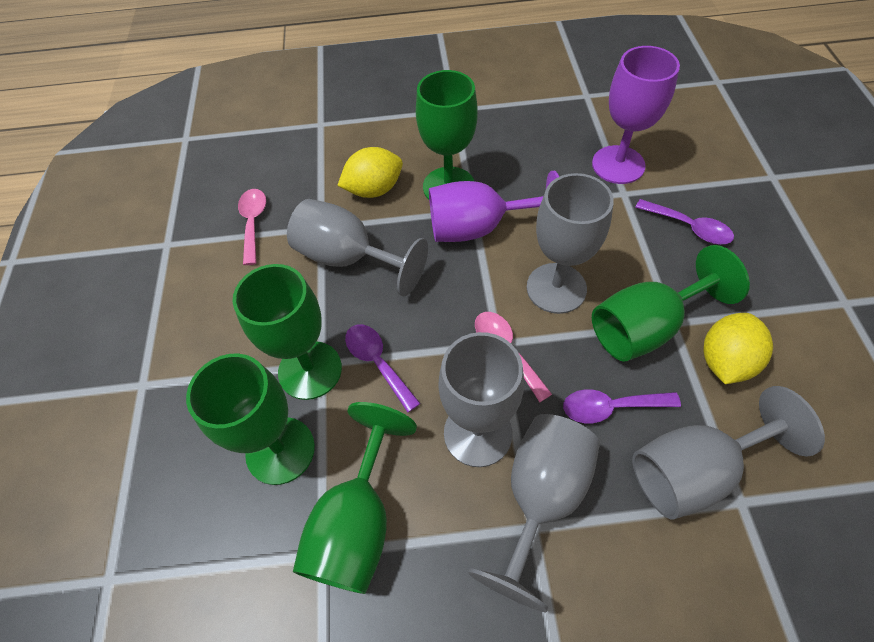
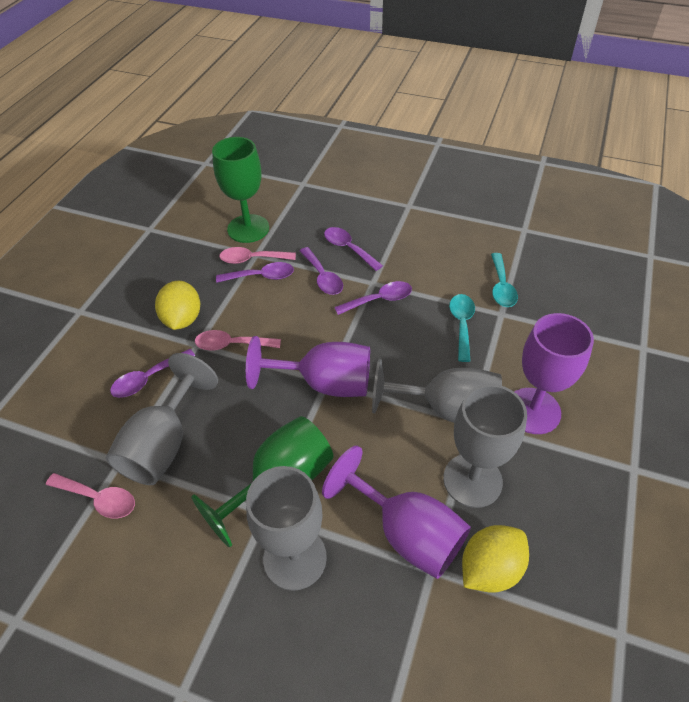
green goblet: [186,353,315,485] [232,264,342,400] [293,402,417,594] [416,70,478,200] [592,245,750,362] = 5 -> [191,416,333,547] [212,137,269,243] = 2
grey goblet: [287,199,428,297] [438,332,524,467] [468,414,600,612] [527,173,614,314] [632,386,825,519] = 5 -> [106,353,218,485] [246,466,327,591] [372,359,502,423] [443,384,527,508] = 4
pink spoon: [238,189,266,265] [475,312,552,402] = 2 -> [46,473,135,518] [195,330,281,351] [219,247,296,264] = 3
purple goblet: [429,171,559,242] [592,46,680,184] = 2 -> [246,336,370,397] [322,446,471,579] [515,313,594,434] = 3
purple spoon: [345,324,421,412] [563,389,681,423] [635,199,734,244] = 3 -> [110,349,195,398] [216,262,294,283] [300,247,343,295] [324,227,383,271] [334,281,412,315] = 5
turquoise spoon: none = 0 -> [449,294,475,362] [491,253,518,307] = 2

